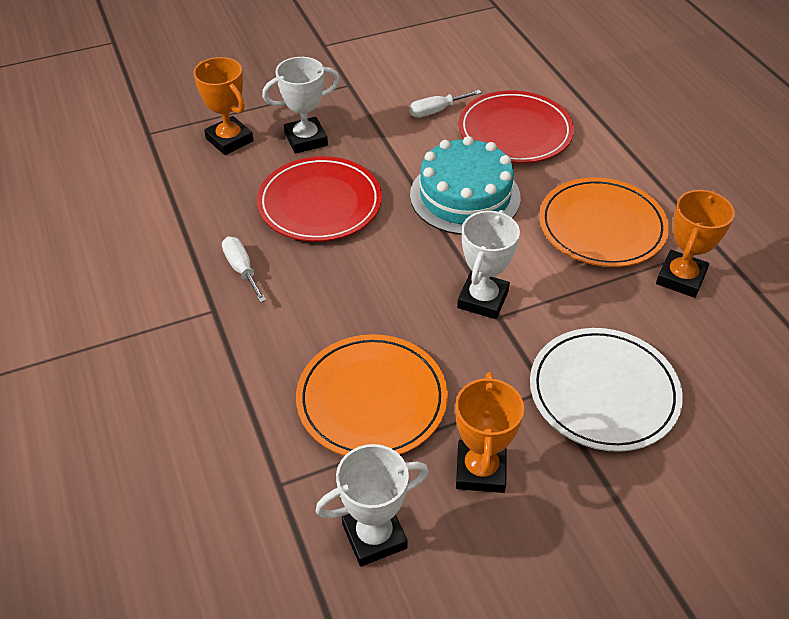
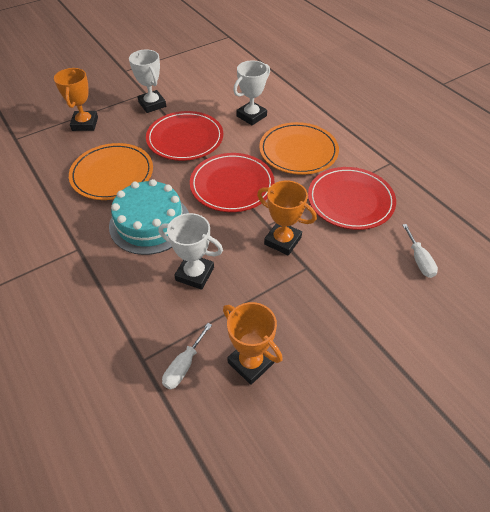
red plate: [257,156,382,242] [458,91,574,163] = 2 -> [146,111,223,161] [190,153,275,212] [308,167,396,230] = 3
white plate: [530,328,683,452] = 1 -> none = 0

